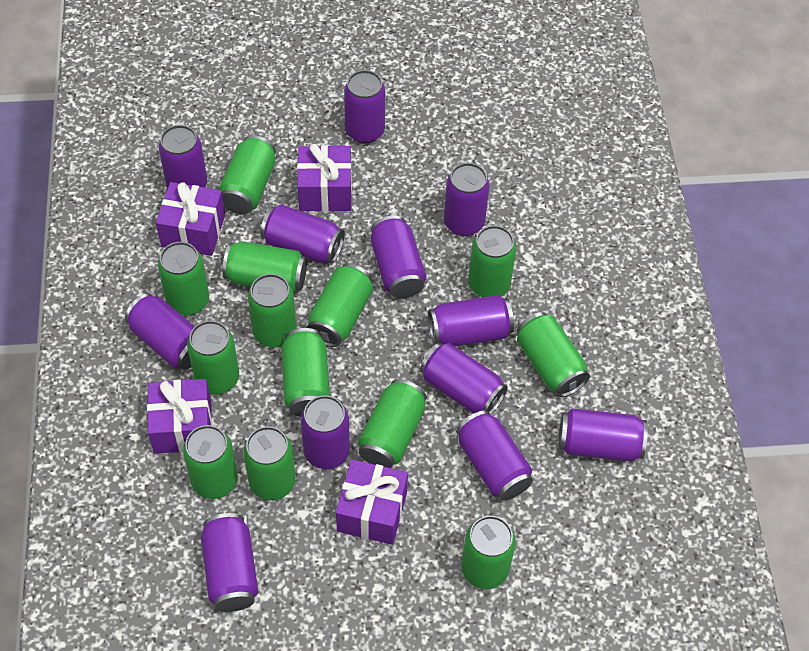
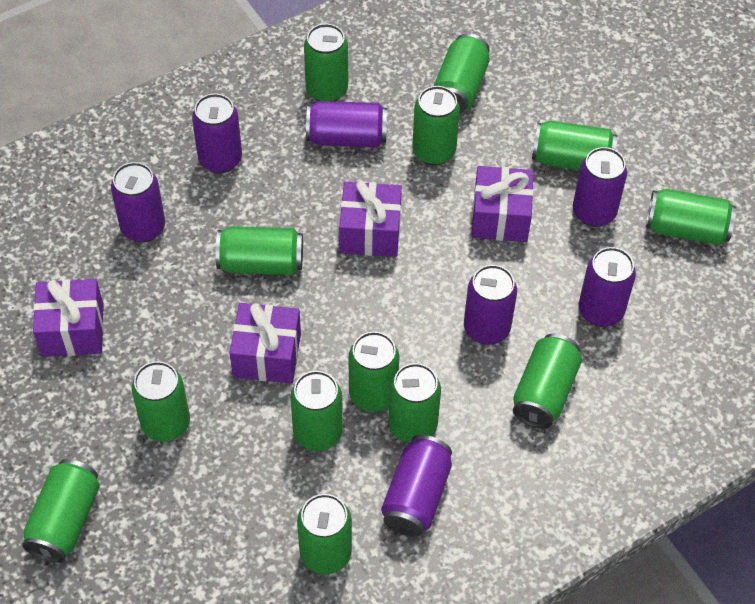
purple can: [125,293,195,369] [159,125,207,188] [201,513,258,612] [260,204,345,264] [301,395,350,469] [344,70,385,144] [370,216,426,298] [420,343,508,415] [428,295,514,347] [444,163,490,236] [456,410,533,501] [559,408,648,461] = 12 -> [111,162,165,242] [192,94,242,173] [306,101,387,147] [381,435,452,537] [464,265,517,345] [573,147,627,227] [578,247,636,327] = 7

